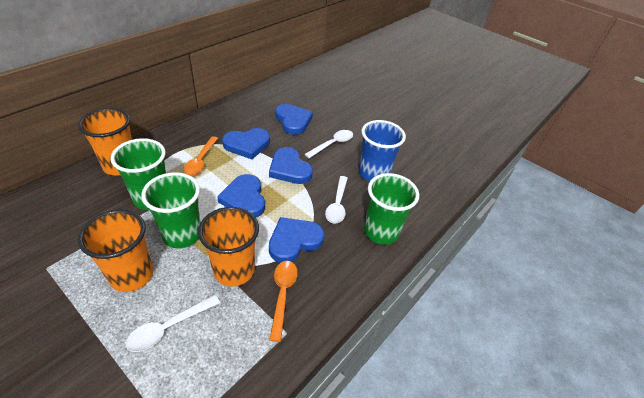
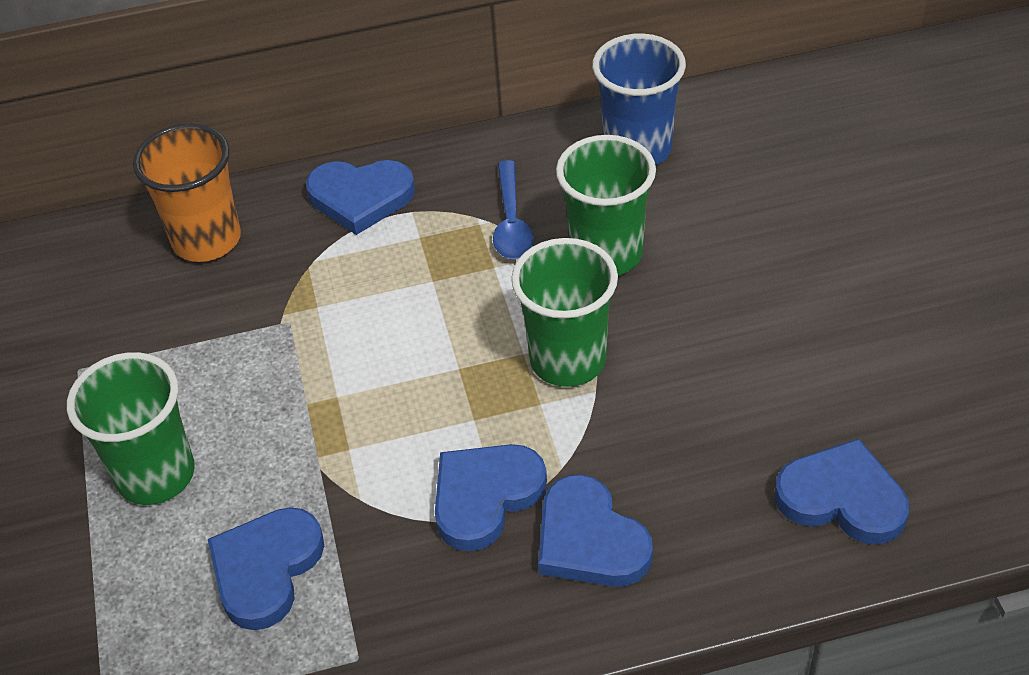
blue spoon: none = 0 -> [493,160,534,259] = 1
orange cup: [78,108,132,175] [78,210,154,292] [198,207,259,287] = 3 -> [133,123,241,262] = 1
orange spoon: [183,136,218,176] [269,261,298,342] = 2 -> none = 0
white spoon: [126,295,220,352] [304,130,353,158] [325,176,348,223] = 3 -> none = 0

